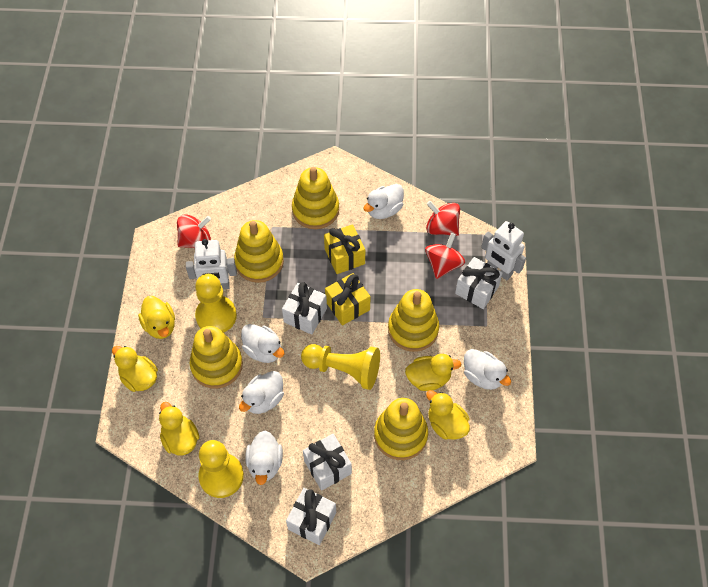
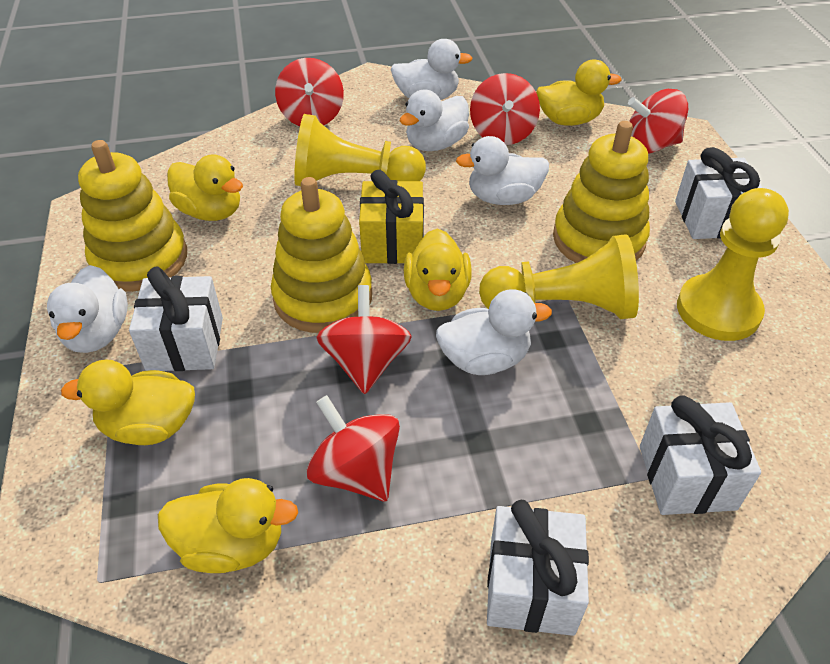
red spinning top: [177,214,211,248] [425,233,465,279] [426,201,460,236] = 3 -> [275,58,344,126] [307,395,400,501] [316,285,412,394] [470,73,540,145] [628,89,688,154] = 5
white robot: [186,239,237,289] [481,221,526,280] = 2 -> none = 0
yellow gift: [324,224,365,274] [325,273,371,326] = 2 -> [359,170,424,264] = 1
yellow stacking toy: [190,326,243,389] [234,220,284,283] [292,167,339,229] [374,398,428,460] [388,289,439,352] = 5 -> [78,140,187,292] [271,177,372,333] [553,121,650,263] = 3

